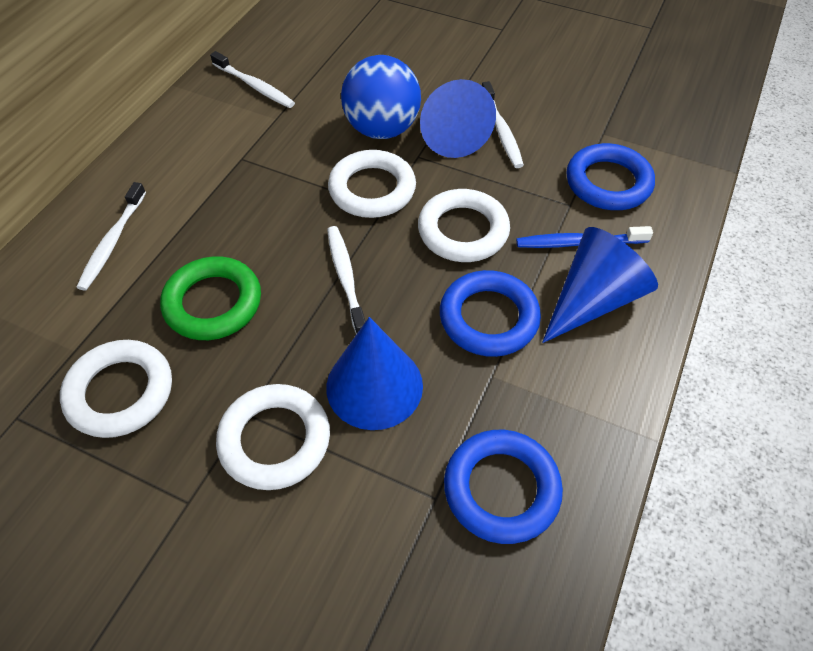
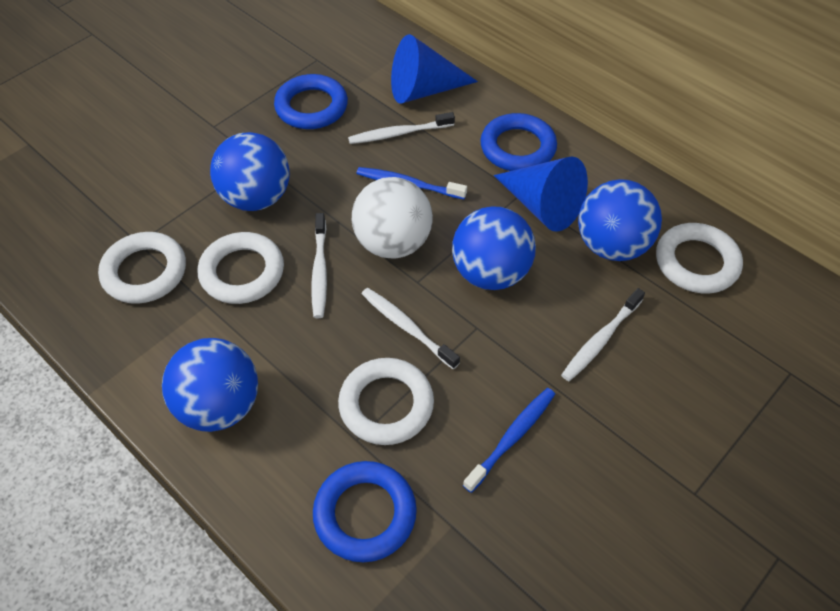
blue ball: [341,55,421,139] = 1 -> [162,338,258,432] [210,132,290,211] [452,206,536,290] [578,179,662,261] = 4
blue cone: [326,317,423,430] [420,79,496,158] [542,227,658,343] = 3 -> [391,34,478,104] [494,156,588,232] = 2
blue toothbrush: [516,226,653,248] = 1 -> [356,167,467,199] [463,388,555,493] = 2
green ring: [160,256,261,340] = 1 -> none = 0
white ball: none = 0 -> [352,177,433,259] = 1

